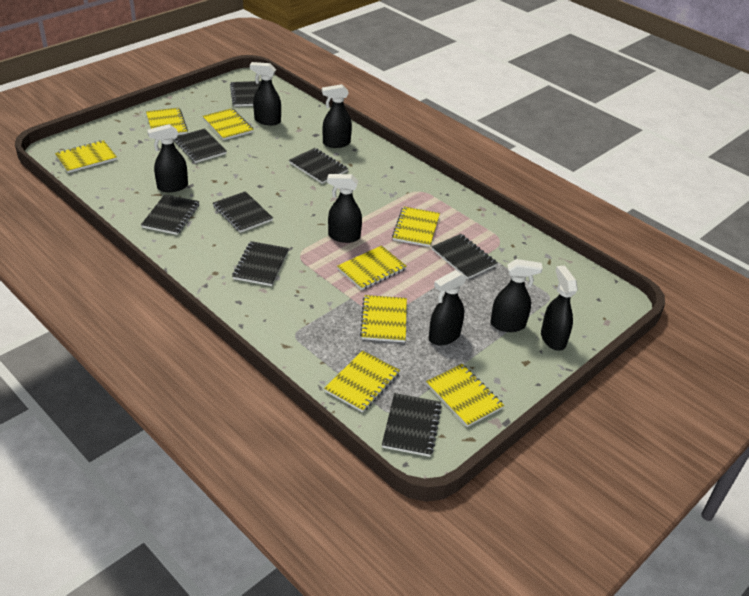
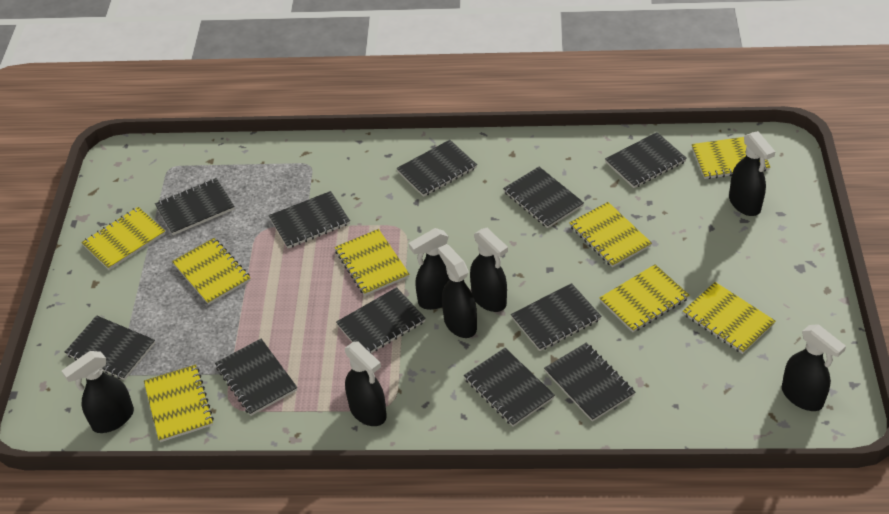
black notebook: [141,194,199,235] [174,129,227,163] [213,191,273,233] [230,81,261,107] [232,241,289,286] [289,148,348,184] [382,393,442,457] [431,234,497,279] = 8 -> [65,315,155,380] [155,178,235,235] [215,339,297,416] [269,191,350,248] [336,287,426,353] [396,140,477,197] [464,348,555,427] [503,167,584,228] [511,283,602,351] [544,342,635,422] [605,132,687,188] = 11

